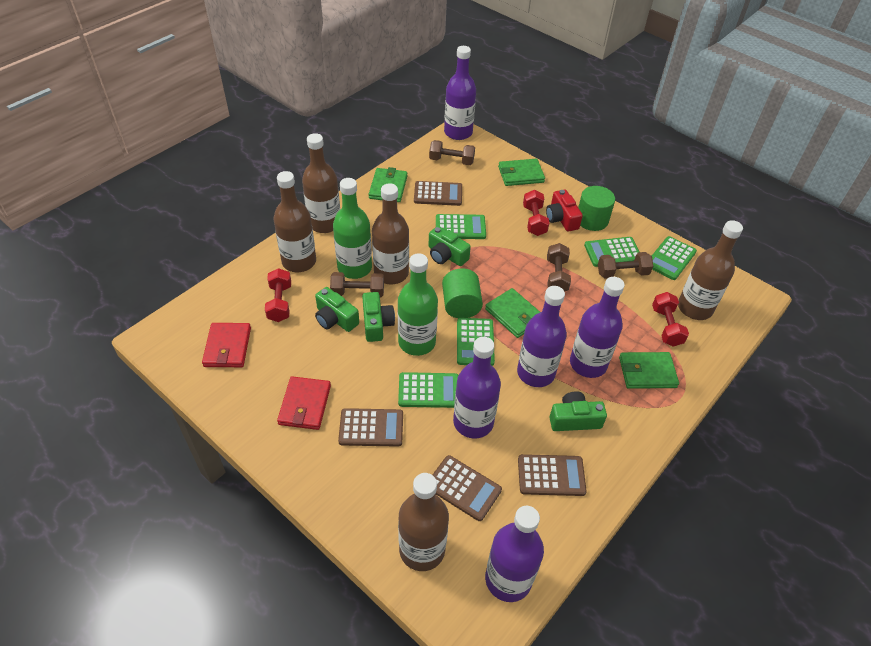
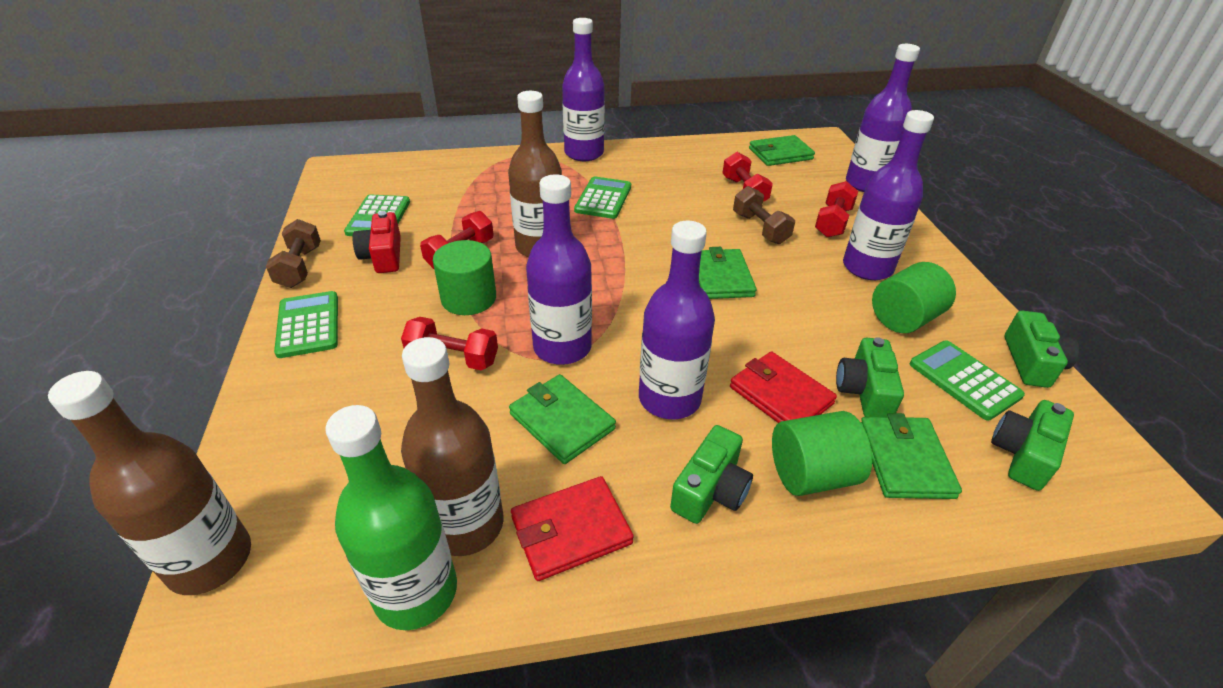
brown bottle: [273,171,316,272] [302,133,340,233] [372,183,409,284] [398,473,449,571] [678,220,743,320] = 5 -> [48,371,251,595] [401,337,504,556] [508,91,562,258] = 3
brown calculator: [338,408,403,447] [414,181,462,206] [432,455,502,521] [518,454,587,496] = 4 -> none = 0
brown dumbbell: [330,272,384,298] [429,140,475,165] [547,243,571,292] [598,252,653,279] = 4 -> [266,219,321,288] [733,186,795,244] = 2
green bottle: [333,178,372,279] [398,253,438,356] = 2 -> [325,405,457,630] = 1
green calculator: [398,372,459,408] [436,214,486,239] [457,318,495,366] [584,237,639,267] [652,236,697,280] = 5 -> [274,291,338,358] [344,194,410,236] [574,176,631,219] [910,341,1025,421] = 4
green cylinder: [442,268,483,318] [578,186,615,231] = 2 -> [433,240,496,315] [772,411,872,496] [872,262,956,333] = 3
red dumbbell: [265,268,291,322] [523,190,549,236] [652,292,689,347] = 3 -> [401,317,498,371] [420,211,494,269] [723,152,773,202] [815,181,858,237] = 4

